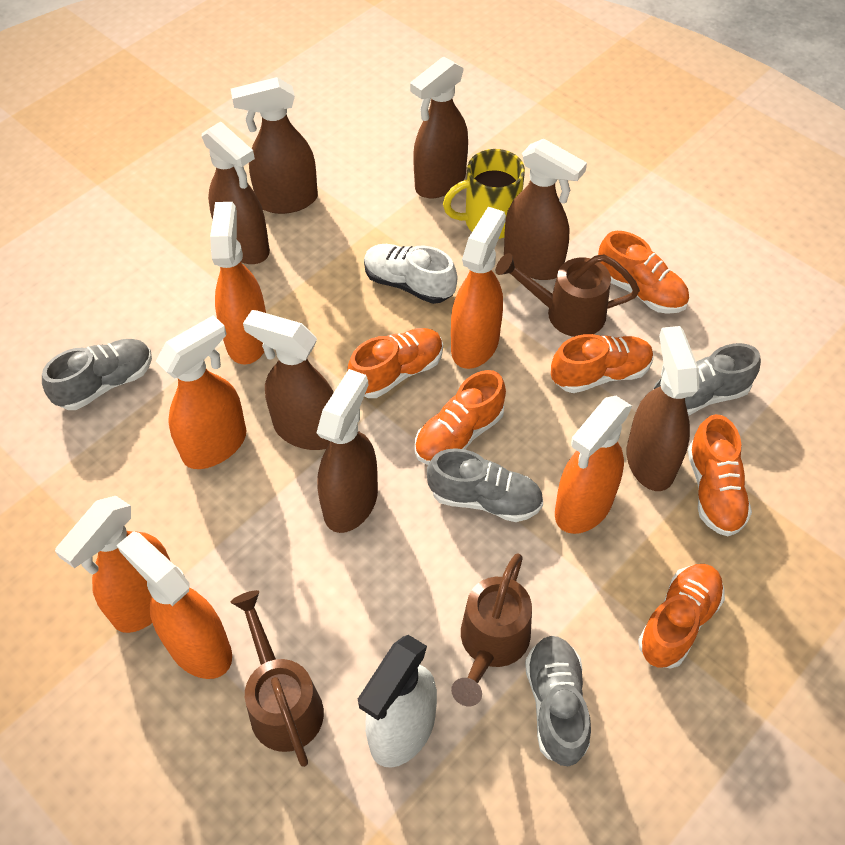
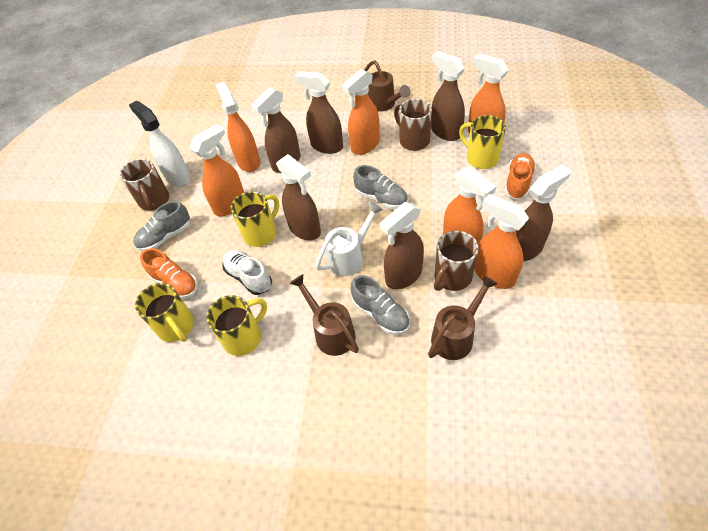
brown mug: none = 0 -> [120,158,169,211] [394,99,432,151] [434,231,479,291] = 3
brown spray bottle: [202,121,270,264] [231,77,318,214] [243,310,334,450] [316,369,378,533] [410,57,468,198] [504,139,587,280] [627,326,699,491] = 7 -> [251,87,300,173] [276,154,321,240] [294,71,343,154] [380,202,424,289] [431,51,465,141] [516,165,571,262] = 6
grey shoe: [42,339,152,410] [427,448,543,522] [525,636,591,767] [653,343,761,416] = 4 -> [133,201,190,251] [351,275,410,335] [353,165,408,209] = 3
orange shoe: [347,328,443,398] [415,370,506,465] [551,334,653,393] [598,231,689,314] [638,564,725,669] [688,414,752,536] = 6 -> [140,248,198,299] [505,153,536,199] = 2
white watering can: none = 0 -> [315,202,383,276] = 1
yellow mug: [443,149,525,239] = 1 -> [135,283,194,342] [206,295,267,356] [231,191,279,247] [459,115,506,169] = 4

